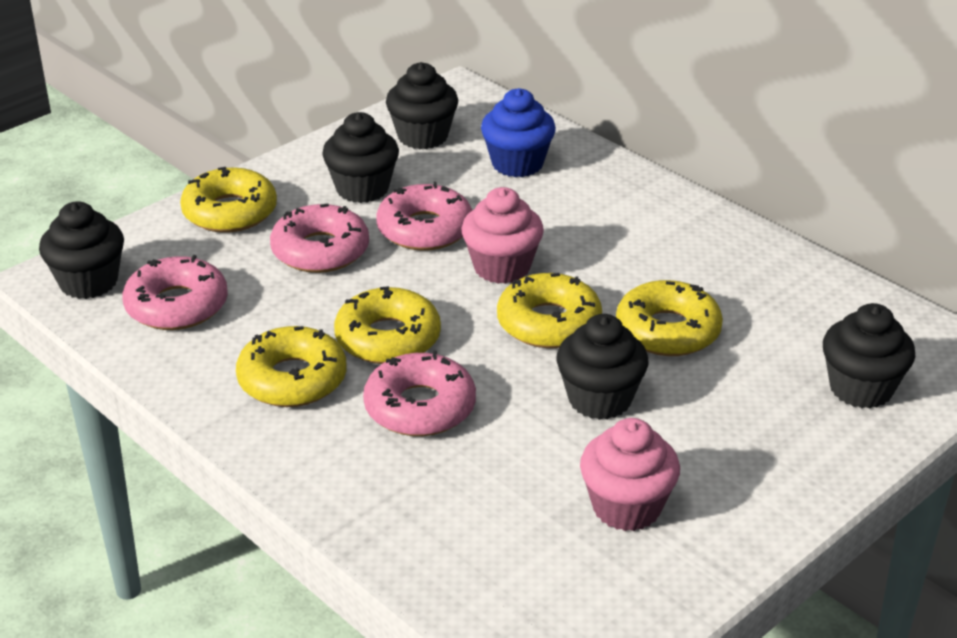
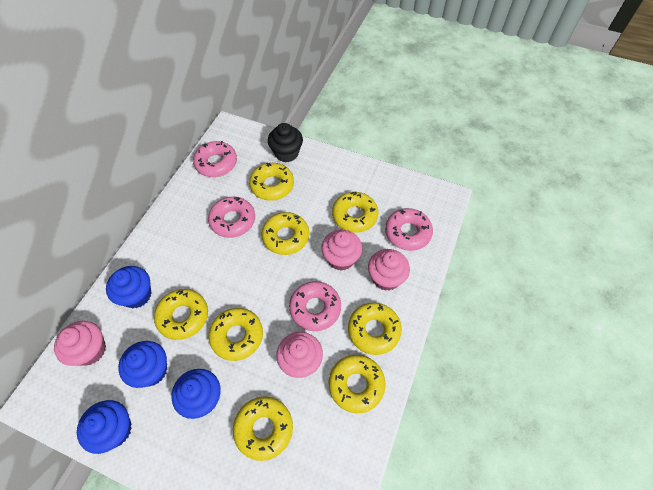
black cupcake: [39,201,124,299] [322,112,399,203] [386,62,458,149] [556,314,648,420] [823,303,915,408] = 5 -> [268,123,303,163] = 1
blue cupcake: [481,88,556,177] = 1 -> [77,400,132,454] [106,266,152,308] [118,341,167,388] [171,369,221,419] = 4
pink cupcake: [461,187,544,284] [580,418,680,531] = 2 -> [54,321,106,366] [276,332,323,378] [321,230,362,271] [368,249,410,291] = 4
yellow donut: [180,167,277,233] [236,326,346,407] [334,286,441,364] [497,273,602,348] [616,280,723,356] = 5 -> [154,289,208,340] [208,308,263,361] [233,396,293,461] [249,163,294,201] [261,212,309,255] [328,355,386,413] [332,192,379,233] [348,303,402,355] = 8

